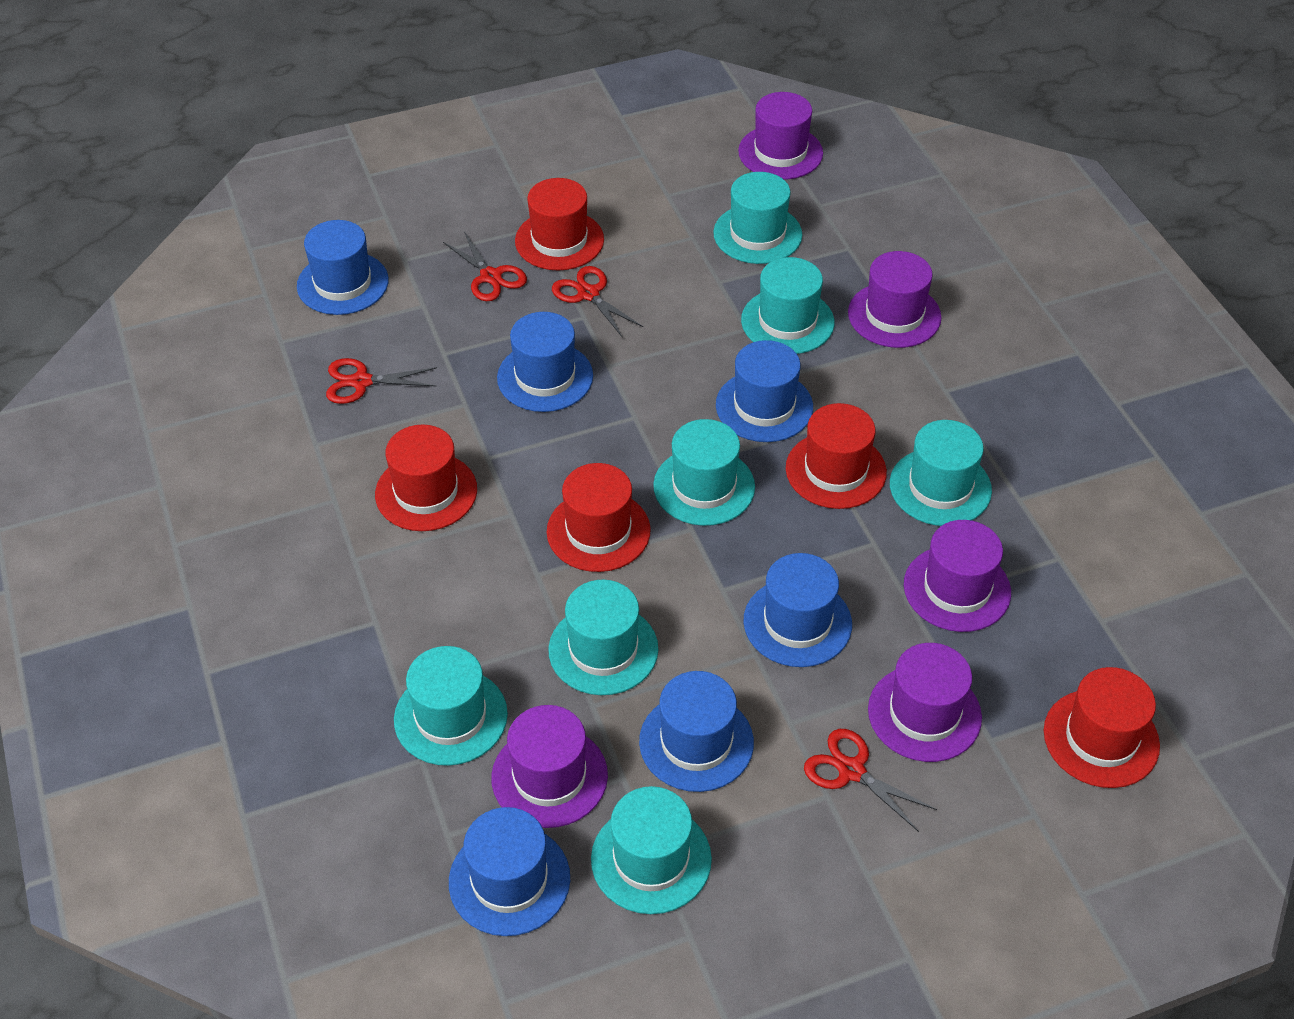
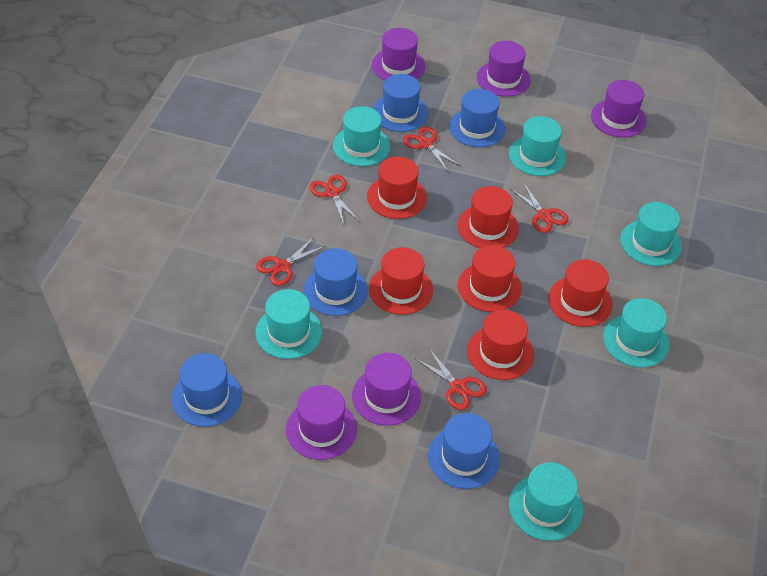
blue hat: [297,220,389,315] [449,807,570,936] [497,312,593,412] [639,671,754,792] [716,340,813,442] [743,553,852,667] = 6 -> [172,353,242,427] [303,248,368,316] [373,74,428,132] [428,413,500,489] [449,89,505,147] = 5
red hat: [375,424,477,531] [515,178,604,270] [546,463,651,572] [786,403,887,509] [1044,667,1160,788] = 5 -> [367,157,427,219] [369,247,433,315] [458,186,519,248] [458,245,522,312] [467,310,534,380] [548,259,613,327] = 6
red scissors: [326,358,437,404] [443,231,527,301] [552,266,643,337] [804,729,937,832] = 4 -> [256,237,325,286] [309,175,360,225] [403,127,460,172] [416,349,487,410] [510,182,569,233] = 5
turquoise hat: [394,646,508,766] [548,580,658,695] [591,786,712,914] [653,419,755,526] [713,172,802,264] [741,257,835,354] [890,420,992,526] = 7 -> [255,289,322,359] [333,106,390,166] [509,116,566,176] [509,462,583,541] [603,298,669,368] [620,202,682,266] = 6

